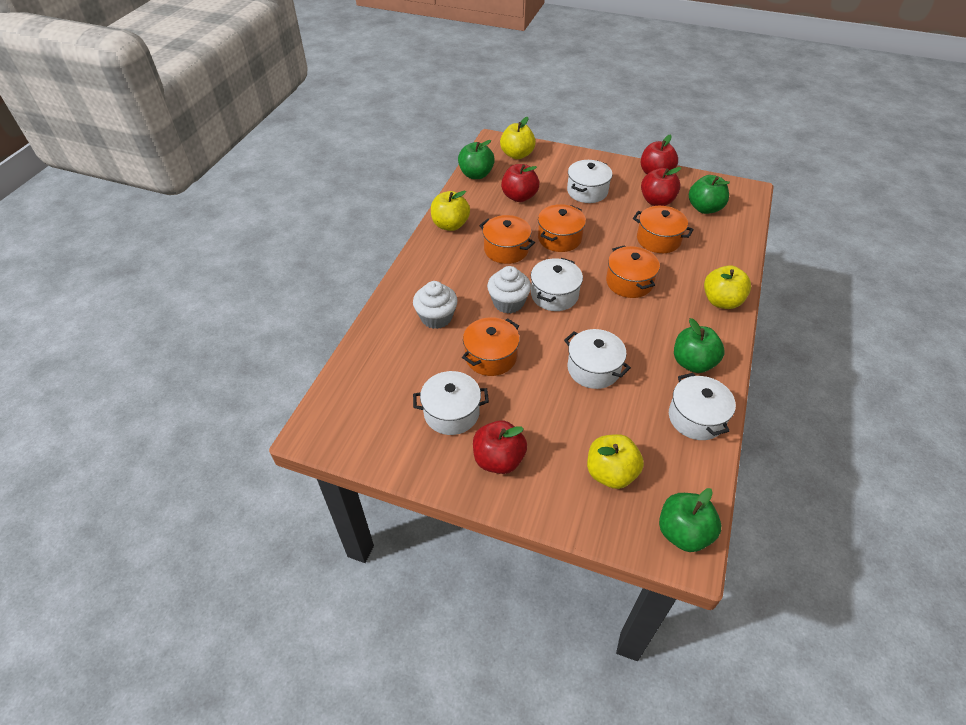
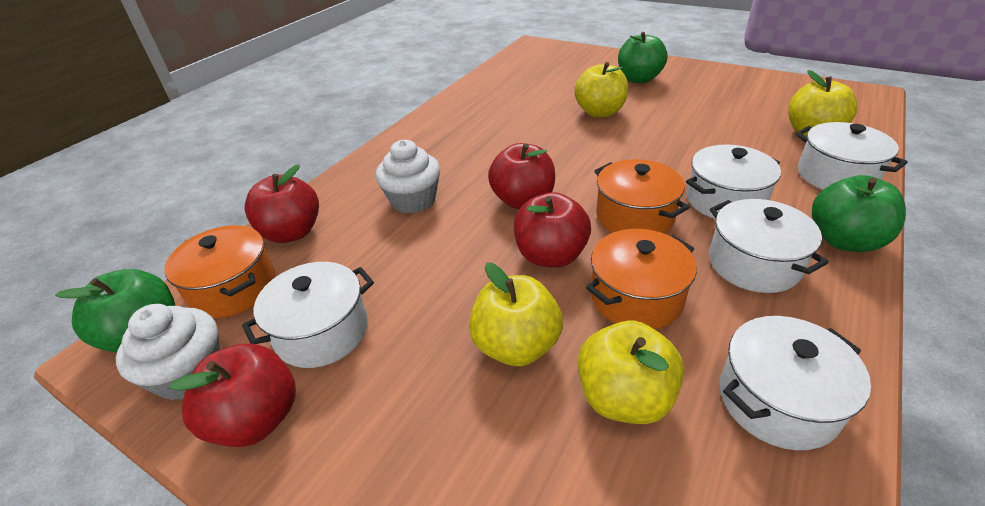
green apple: [458,140,495,179] [659,488,721,552] [674,318,725,373] [689,175,730,214] = 4 -> [55,269,175,353] [618,32,667,83] [812,175,906,252] = 3
orange pot: [462,317,520,376] [479,215,535,264] [538,204,586,252] [606,245,660,298] [633,206,694,253] = 5 -> [164,225,275,318] [586,229,697,329] [594,159,690,234] = 3

